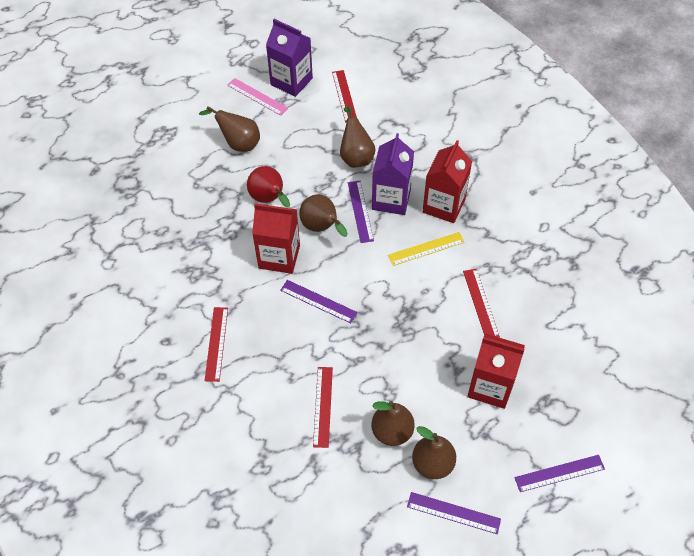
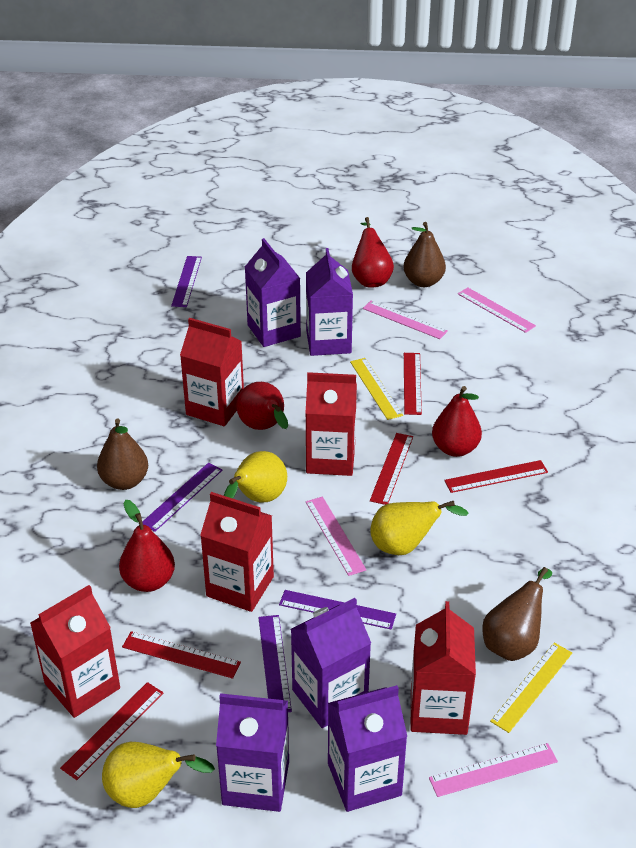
brown pear: [199,106,260,152] [299,194,348,237] [340,106,376,168] [371,401,415,446] [412,426,456,479] = 5 -> [97,419,148,490] [403,222,446,287] [482,567,552,661] = 3
pink ruler: [227,78,288,116] = 1 -> [306,496,366,576] [363,301,448,339] [429,743,558,797] [458,287,536,333] = 4
purple carton: [266,19,313,97] [372,133,414,215] = 2 -> [216,693,289,812] [245,238,301,347] [291,598,371,728] [306,248,353,356] [328,685,407,812] = 5
red carton: [252,203,300,274] [423,140,472,223] [467,334,525,409] = 3 -> [30,585,120,718] [180,318,244,426] [200,492,274,612] [306,372,357,476] [411,601,476,735] = 5
red pear: [247,166,290,208] = 1 -> [119,500,175,592] [236,382,288,430] [352,217,394,287] [432,386,482,457] = 4
red ruler: [205,307,228,382] [313,367,333,448] [332,70,357,123] [463,269,500,337] = 4 -> [60,682,163,780] [122,631,241,679] [370,433,413,505] [404,353,422,415] [444,460,548,493] = 5
yellow pear: none = 0 -> [102,742,215,808] [224,451,287,502] [370,501,469,555] = 3
yellow ruler: [388,232,465,266] = 1 -> [350,358,403,420] [490,643,572,733] = 2

